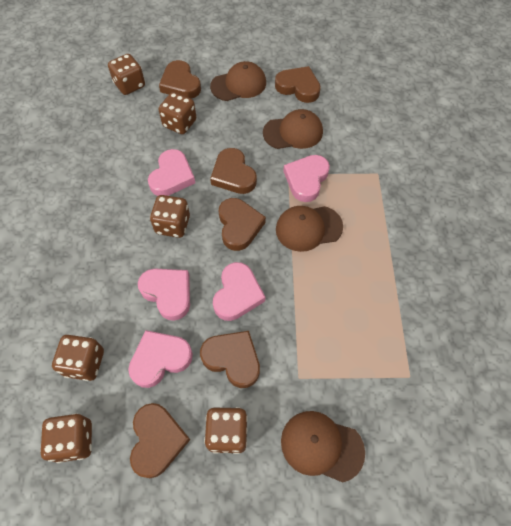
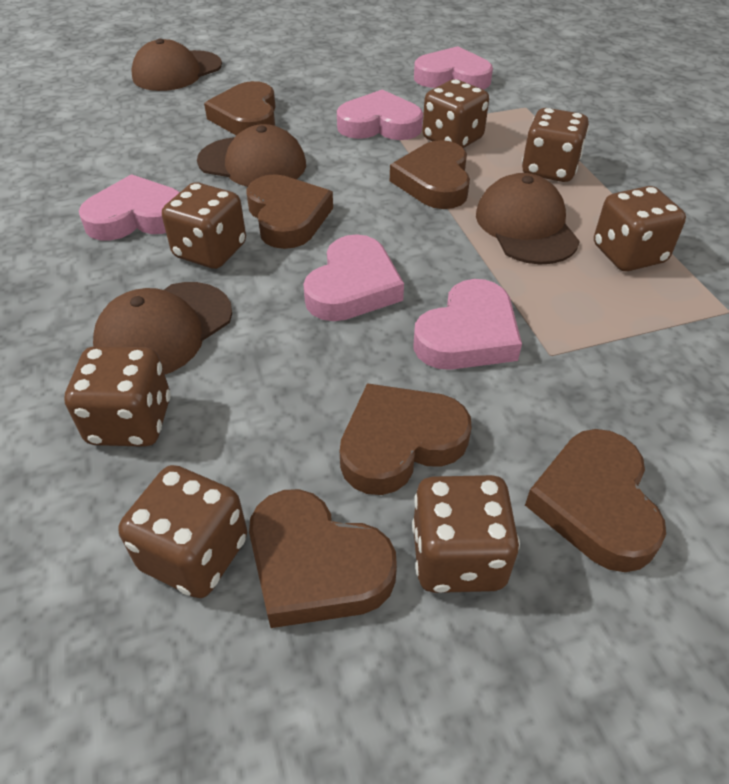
brown dice: [40,413,92,463] [52,335,104,381] [108,54,145,95] [150,195,190,238] [159,92,196,134] [204,407,248,454] = 6 -> [64,346,171,447] [118,465,247,598] [162,182,246,269] [412,475,520,593] [422,79,489,148] [522,108,589,182] [594,186,686,271] = 7

